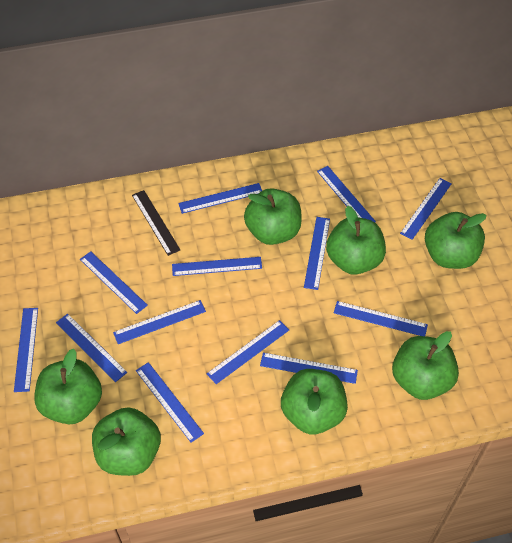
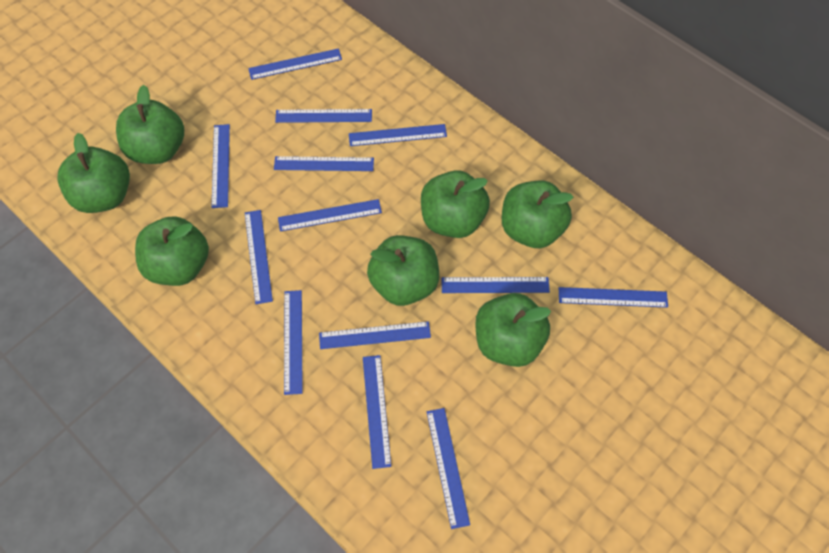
black ruler: [132,190,180,256] = 1 -> none = 0

